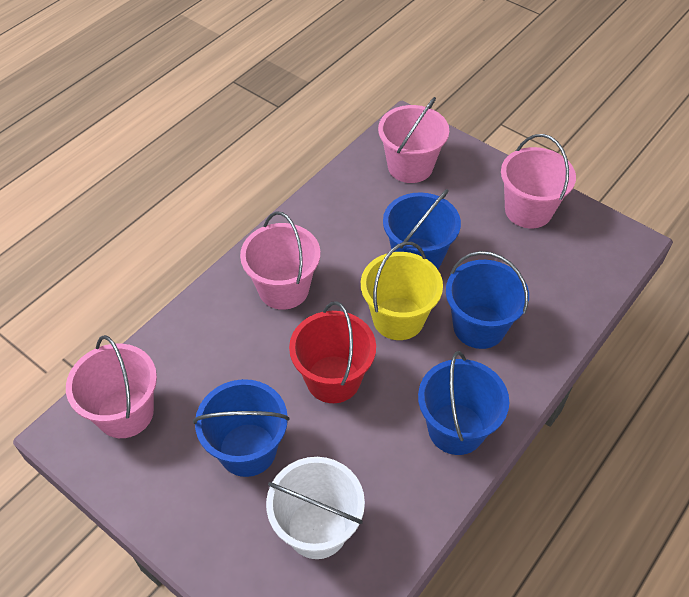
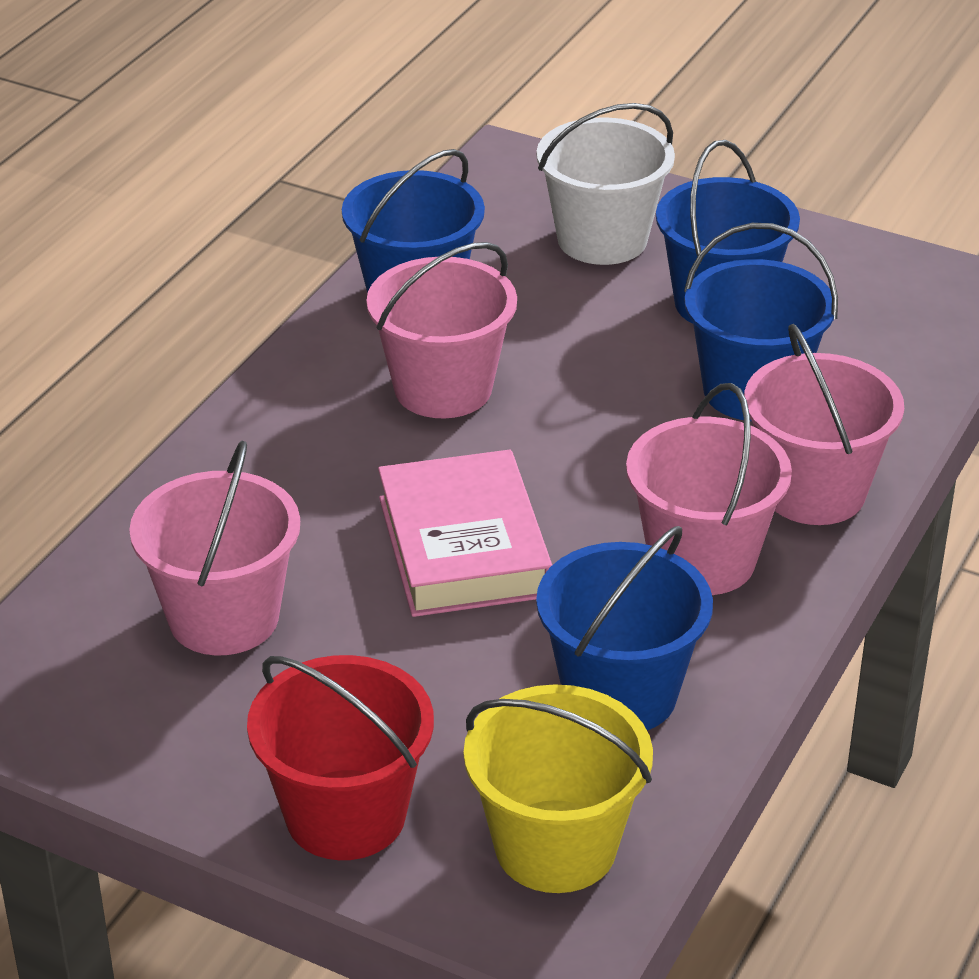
pink book: none = 0 -> [378,450,552,617] = 1

